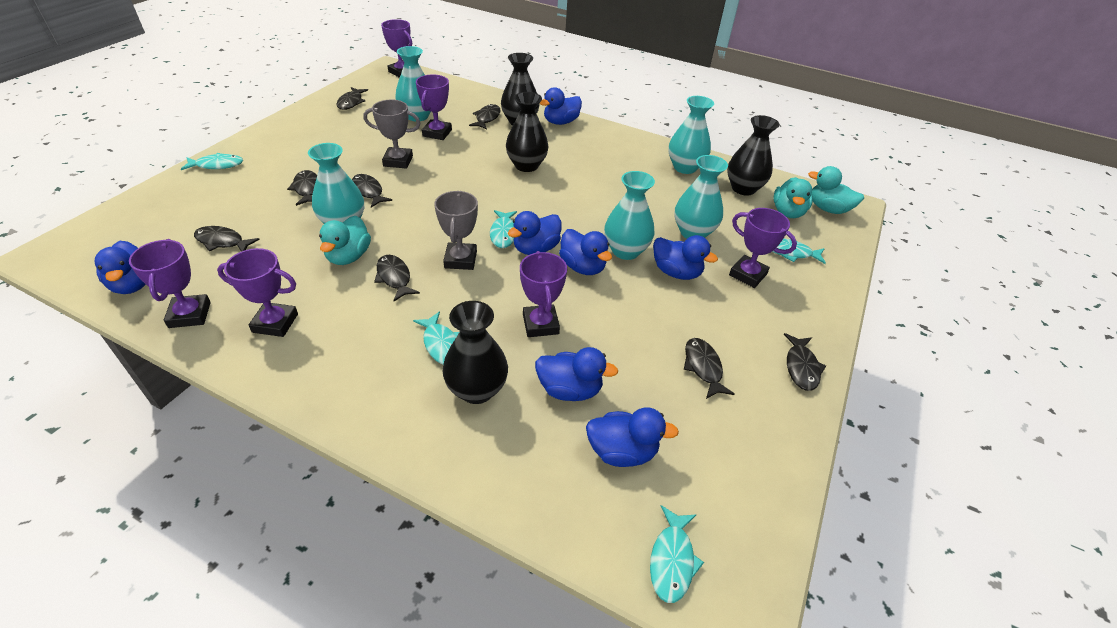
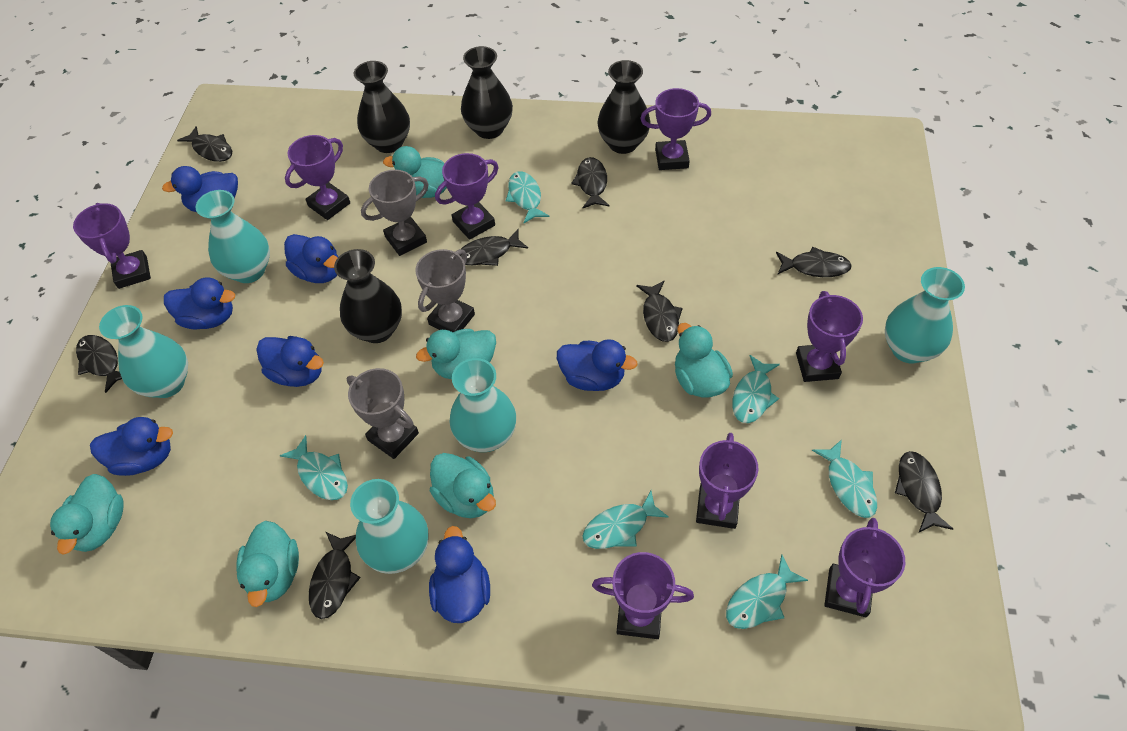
grey trophy: [363,99,421,169] [434,191,478,270] = 2 -> [347,368,419,459] [361,170,429,256] [415,249,475,332] = 3
purple trophy: [129,239,211,328] [217,248,298,337] [381,19,412,78] [416,74,452,140] [520,251,567,337] [729,208,797,288] = 6 -> [73,203,151,289] [285,135,350,220] [435,153,498,240] [592,552,694,639] [640,88,711,170] [696,433,758,529] [796,291,863,382] [825,518,905,617] = 8
turquoise duck: [319,216,371,265] [773,177,813,218] [808,166,864,214] = 3 -> [50,474,124,555] [237,521,299,607] [383,146,447,198] [416,329,496,379] [430,453,496,518] [675,323,733,398] = 6
turquoise fish: [181,153,243,170] [413,311,459,365] [490,210,517,248] [650,505,704,603] [772,238,826,264] = 5 -> [280,435,348,500] [506,171,550,223] [582,491,669,549] [726,554,808,629] [732,355,780,423] [812,440,877,518] = 6

